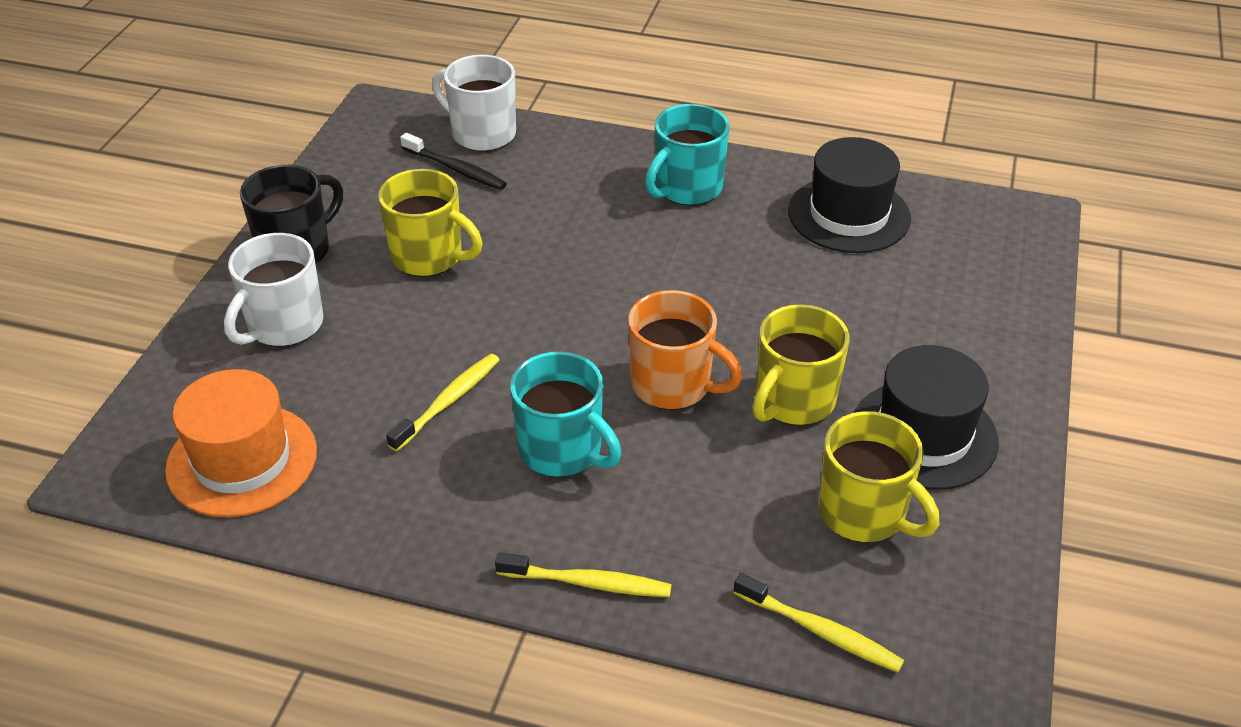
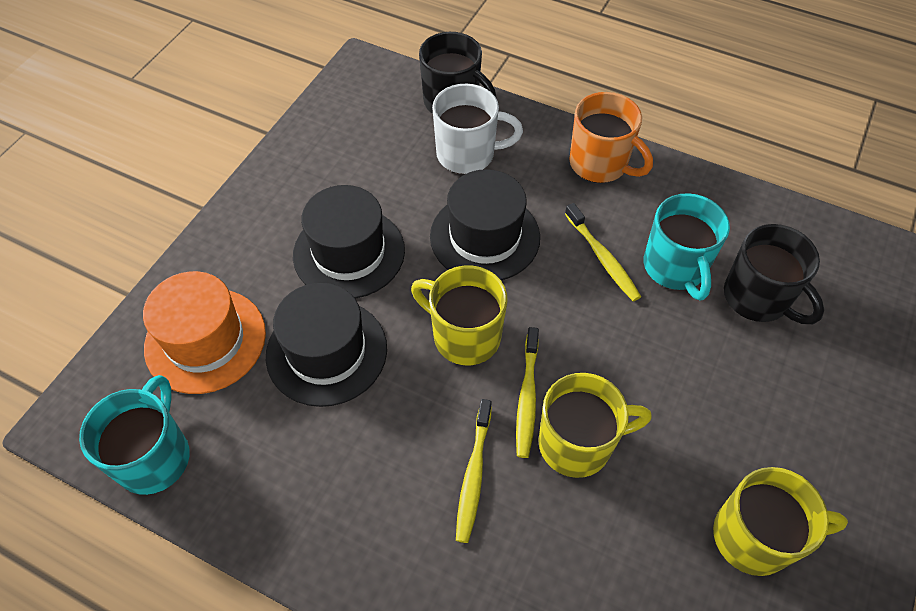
black hat: [788,137,911,253] [854,345,999,490] = 2 -> [266,283,387,407] [293,185,405,299] [430,169,540,280] = 3
black mug: [240,165,343,264] = 1 -> [419,32,497,114] [724,224,824,324] = 2
black toothbrush: [400,133,507,190] = 1 -> none = 0
white mug: [224,233,324,347] [432,55,516,152] = 2 -> [432,84,523,174] = 1

